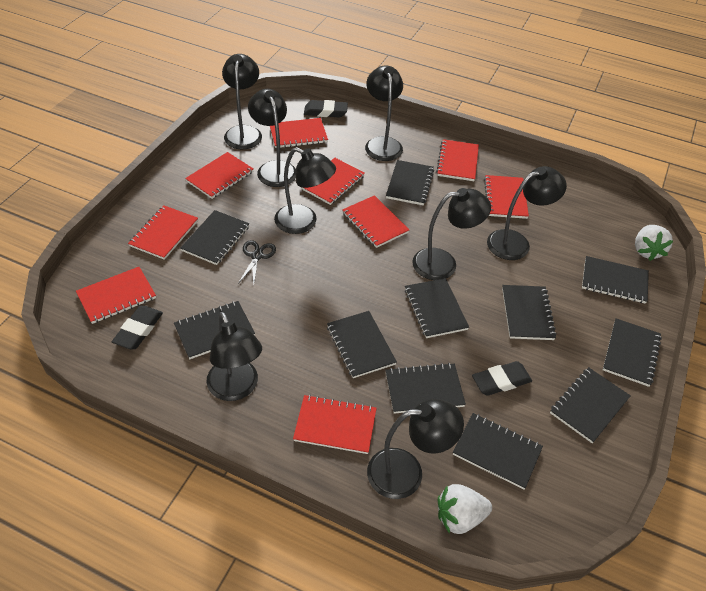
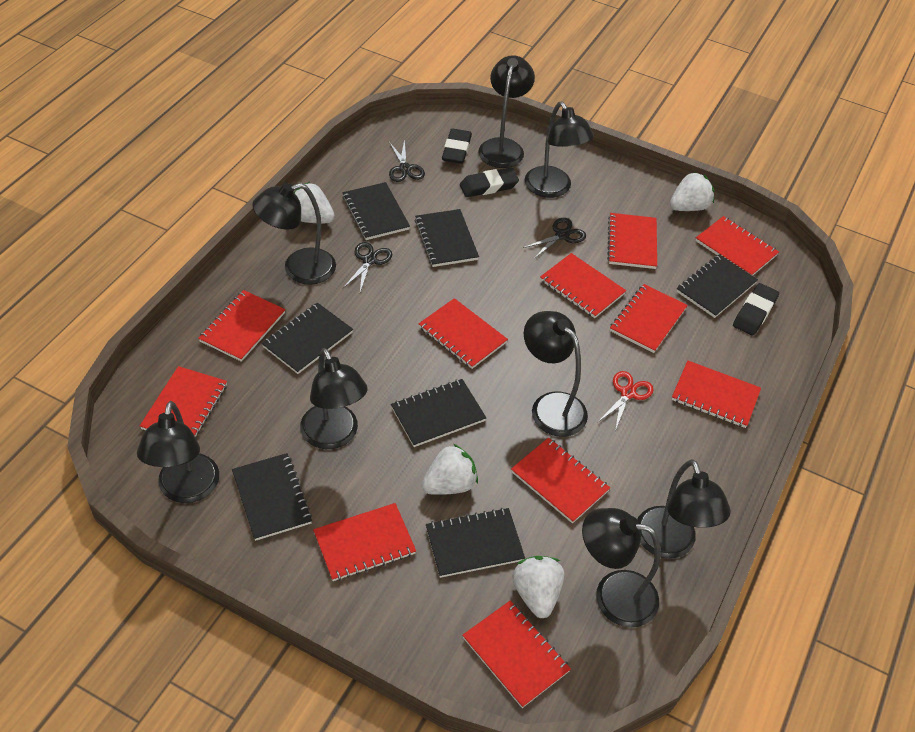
black notebook: [174,301,255,359] [180,210,249,265] [327,311,397,378] [386,160,434,205] [386,363,466,414] [405,278,469,338] [453,413,543,490] [502,285,557,340] [550,367,631,443] [582,256,649,304] [603,318,662,387] = 11 -> [232,453,312,541] [262,303,353,374] [342,182,410,240] [391,379,486,447] [415,209,479,267] [426,508,525,578] [676,254,758,318] = 7
black scissors: [238,240,276,285] = 1 -> [343,242,392,292] [389,139,425,182] [523,218,586,259] = 3
red notebook: [76,267,156,324] [128,205,198,260] [185,152,254,199] [270,118,328,148] [293,395,377,454] [300,158,365,205] [342,195,409,248] [436,139,479,181] [484,175,529,219] = 9 -> [140,366,227,438] [198,290,285,362] [313,503,416,581] [419,298,508,369] [462,601,571,708] [511,438,610,523] [540,253,626,318] [607,213,657,269] [610,284,688,353] [672,361,761,428] [695,216,779,276] = 11
red scissors: none = 0 -> [597,371,654,431] = 1
white strawberry: [438,484,492,534] [635,225,673,261] = 2 -> [294,182,335,223] [422,444,478,495] [512,556,564,618] [670,172,714,211] = 4

